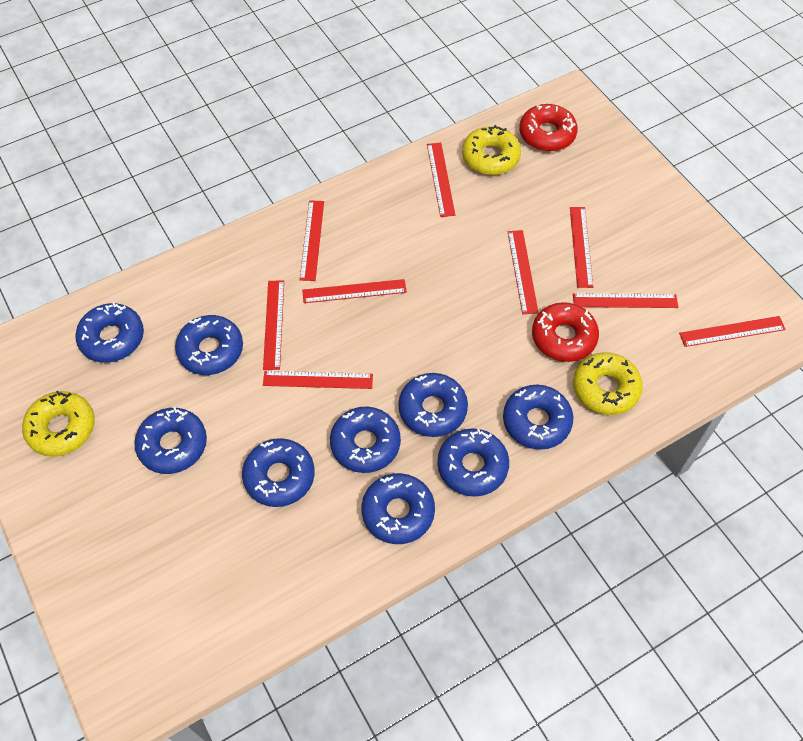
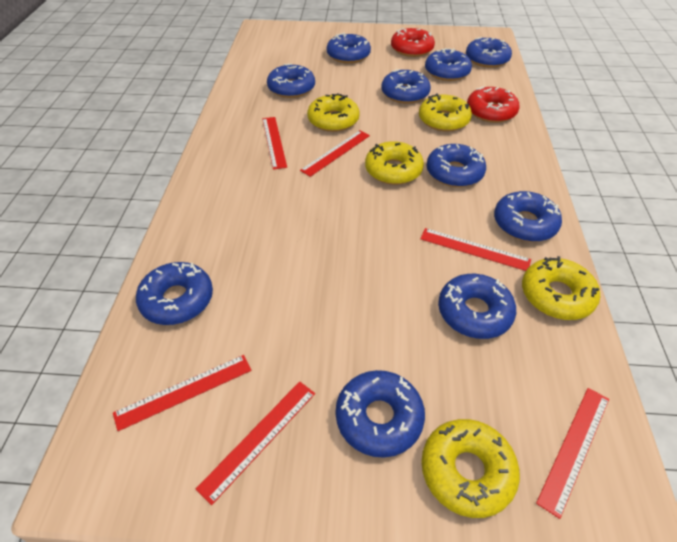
blue donut: [75,302,144,363] [134,407,207,474] [175,315,243,375] [242,438,315,507] [330,407,401,473] [361,473,435,544] [398,373,468,437] [437,428,509,497] [503,385,573,450] = 9 -> [136,262,213,325] [267,63,315,98] [327,33,371,63] [336,370,425,458] [381,69,431,104] [425,48,472,81] [426,144,486,187] [438,274,516,339] [466,37,512,68] [494,191,562,242] = 10
red ruler: [263,280,284,370] [263,371,373,389] [300,200,324,281] [302,279,407,303] [427,143,455,217] [508,230,539,314] [570,207,593,288] [573,293,678,308] [679,316,786,347] = 9 -> [113,355,251,431] [196,381,315,505] [262,117,287,170] [300,130,370,177] [420,228,531,271] [536,388,609,519] = 6
yellow donut: [22,391,95,457] [462,125,521,175] [573,352,643,415] = 3 -> [307,93,360,132] [365,141,424,185] [419,93,472,132] [421,419,520,518] [522,256,600,320] = 5

